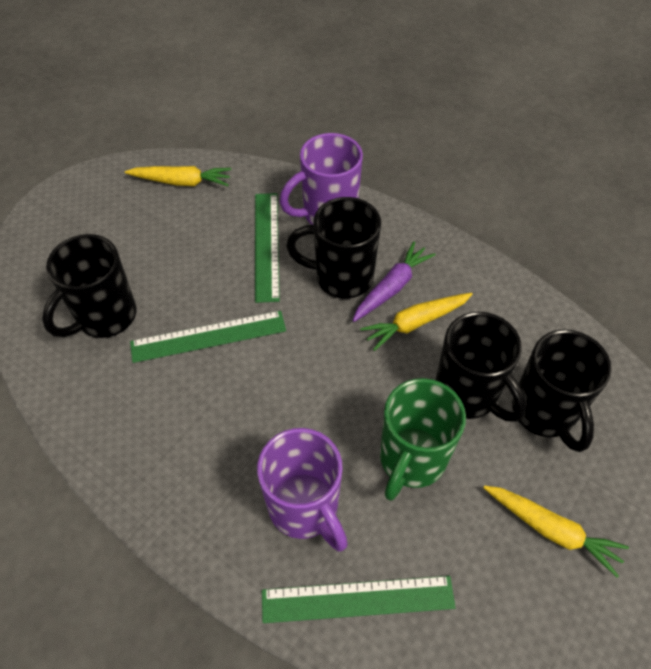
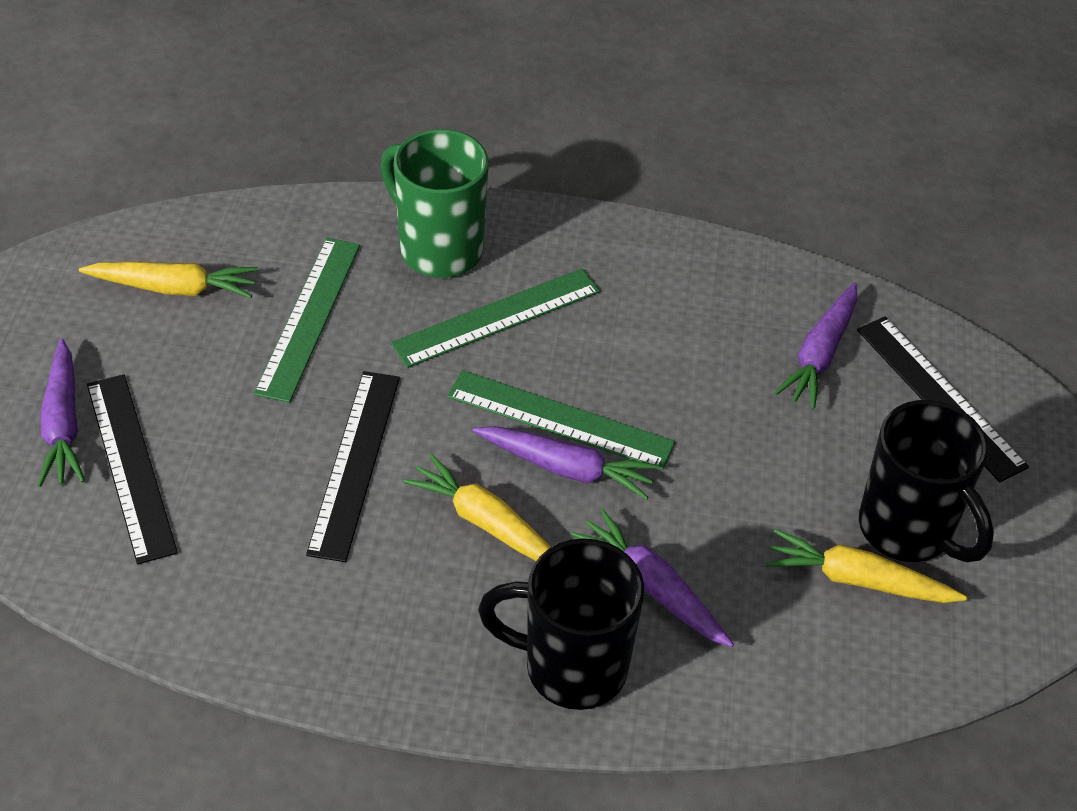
black mug: [42,234,136,338] [286,197,381,299] [436,312,527,422] [512,329,612,452] = 4 -> [478,538,644,710] [859,400,994,562] = 2
black ruler: none = 0 -> [87,374,178,564] [306,371,400,562] [857,316,1029,482] = 3
purple carrot: [352,241,435,322] = 1 -> [38,338,85,487] [473,426,660,500] [571,509,734,647] [774,282,858,409] = 4
purple mug: [257,428,348,552] [279,133,363,225] = 2 -> none = 0

